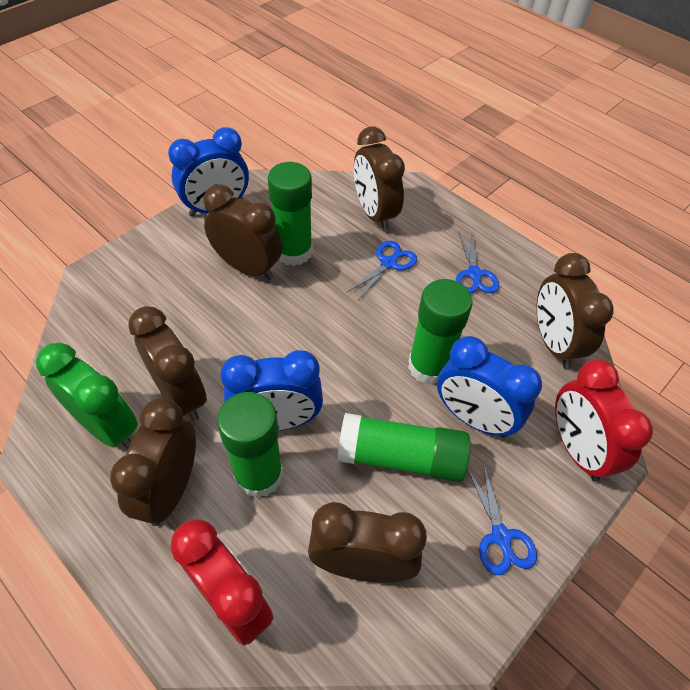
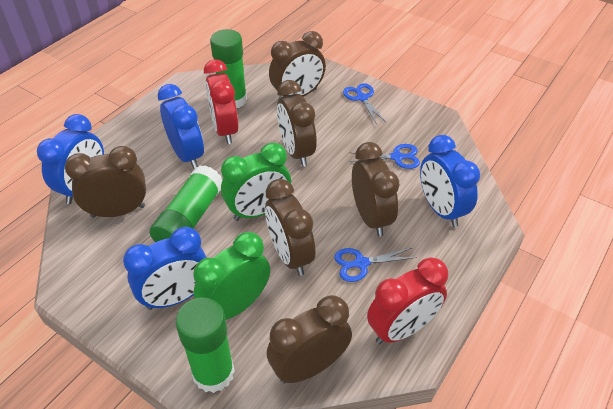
blue clock: [168,127,249,217] [220,350,323,431] [437,336,542,438] = 3 -> [37,114,104,204] [123,227,207,310] [158,84,204,169] [420,135,480,227] = 4
green clock: [36,343,138,449] = 1 -> [193,232,270,320] [221,143,291,221] = 2
green glue stick: [217,392,283,499] [268,162,313,266] [337,413,471,482] [408,279,473,385] = 4 -> [150,165,223,242] [175,297,235,393] [210,29,247,108] = 3

